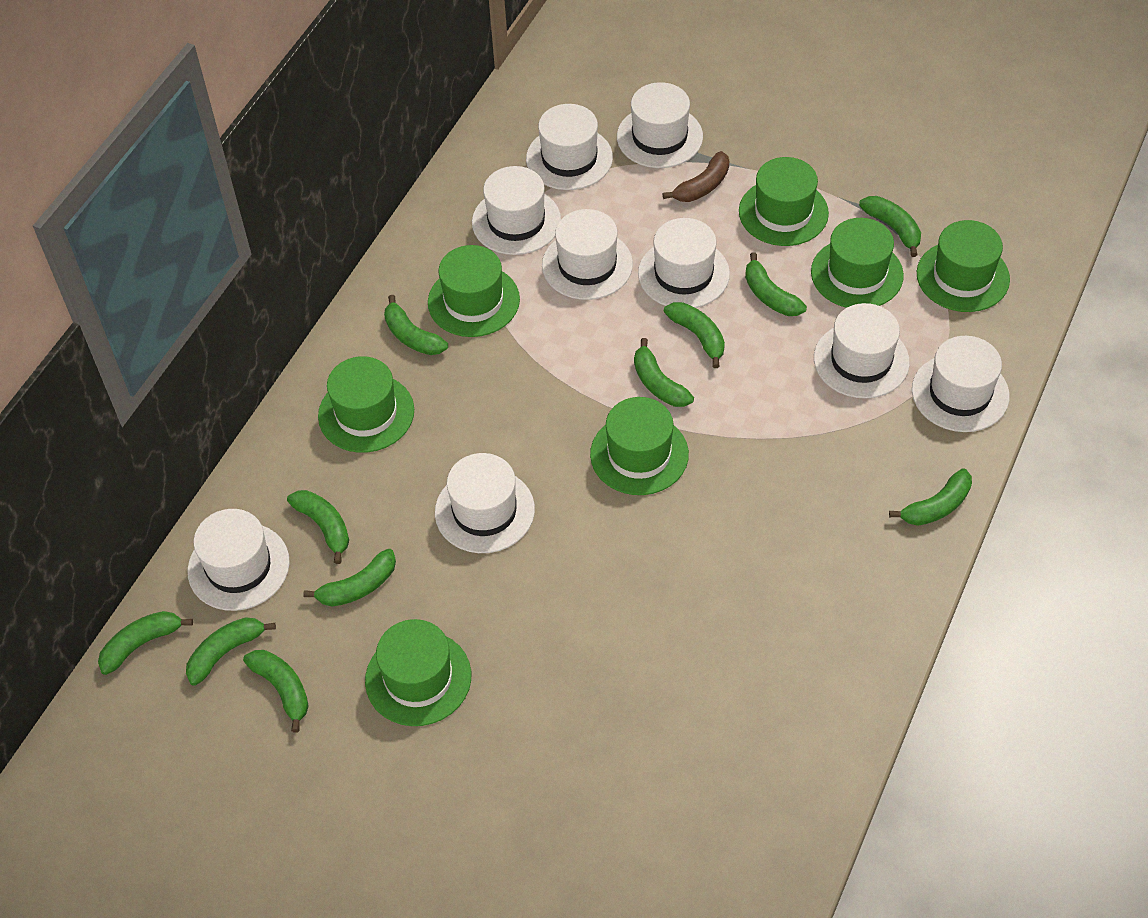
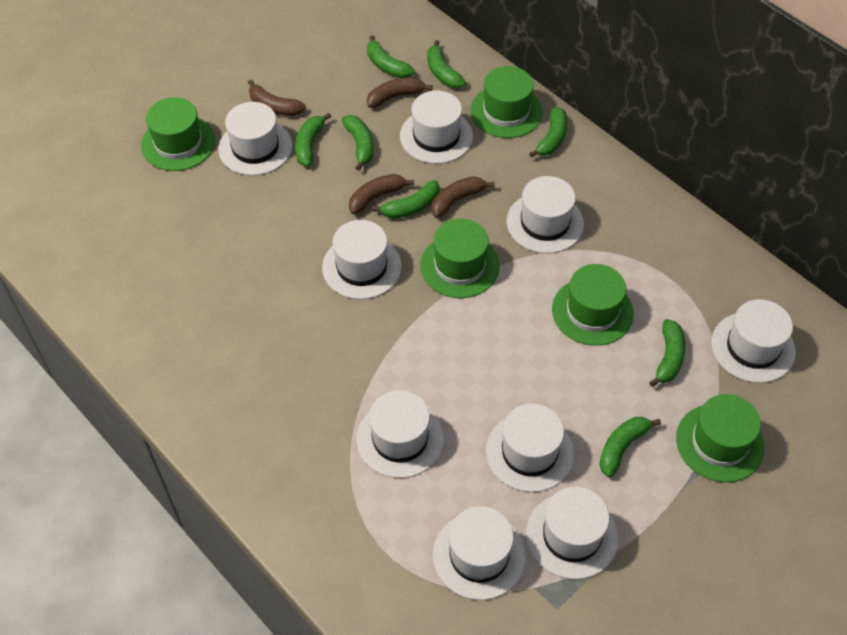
brown banana: [663,151,729,202] = 1 -> [248,80,306,116] [349,174,414,214] [367,77,433,108] [432,176,495,218] = 4
green banana: [98,611,193,675] [186,617,276,686] [243,650,309,732] [287,490,349,564] [303,549,396,607] [384,295,448,355] [634,338,694,407] [664,302,725,368] [745,252,807,316] [859,196,921,257] [889,468,972,526] = 11 -> [295,113,331,167] [342,115,373,171] [367,35,415,78] [372,180,440,219] [427,40,466,88] [529,107,567,158] [599,417,661,477] [649,319,686,387] = 8
green hat: [318,356,414,453] [365,619,471,726] [428,245,520,337] [590,397,689,495] [739,157,829,246] [811,218,904,308] [917,220,1010,312] = 7 -> [141,97,215,171] [420,219,500,298] [471,66,543,138] [552,264,634,346] [676,394,765,482] = 5

